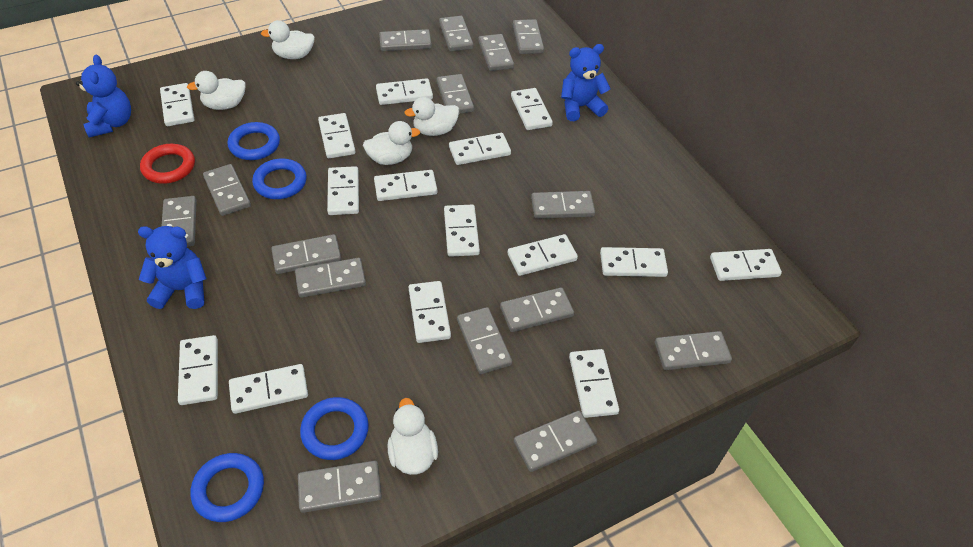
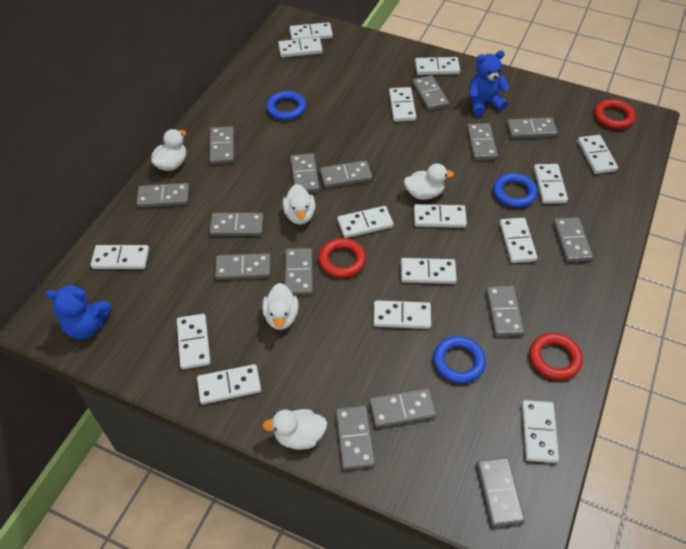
blue ring: [191,453,264,522] [227,122,280,160] [252,158,307,199] [300,397,369,460] = 4 -> [266,91,306,120] [433,336,486,383] [493,173,538,208] = 3
blue teddy bear: [76,55,131,137] [138,226,206,309] [561,44,611,121] = 3 -> [45,283,112,339] [469,50,510,116] = 2
red ring: [140,144,195,184] = 1 -> [319,238,366,278] [530,333,583,380] [594,99,636,129] = 3

